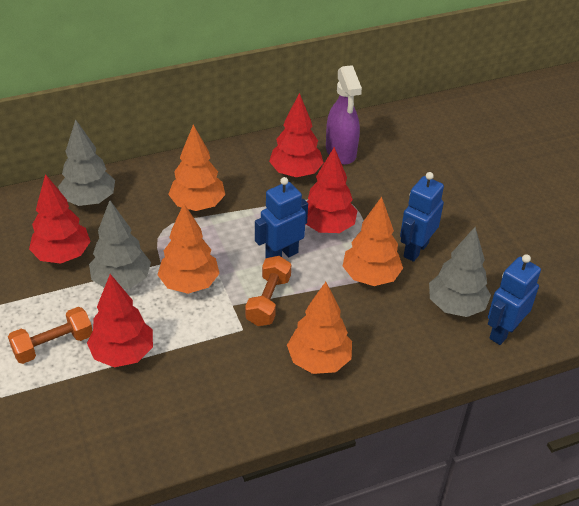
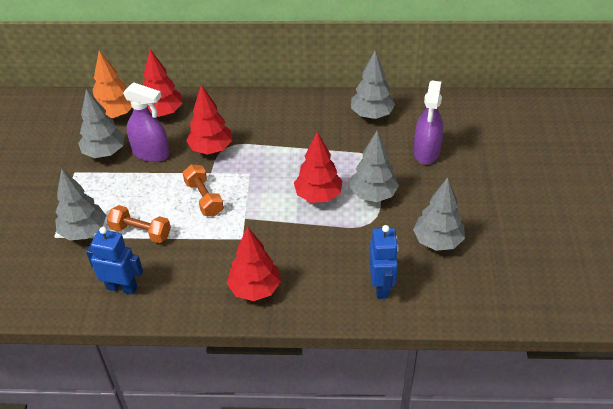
blue robot: [255,177,308,258] [400,172,444,262] [488,254,541,345] = 3 -> [86,227,143,295] [369,225,399,299] = 2
grey tree: [58,119,115,206] [89,200,151,289] [429,227,491,317] = 3 -> [55,169,106,240] [78,89,125,158] [350,131,399,202] [351,51,395,119] [413,177,465,251] = 5
orange tree: [157,203,220,294] [168,125,225,211] [287,282,352,374] [343,197,403,286] = 4 -> [92,51,132,118] = 1
purple spray bottle: [326,65,362,165] = 1 -> [123,82,170,162] [414,80,443,164] = 2

